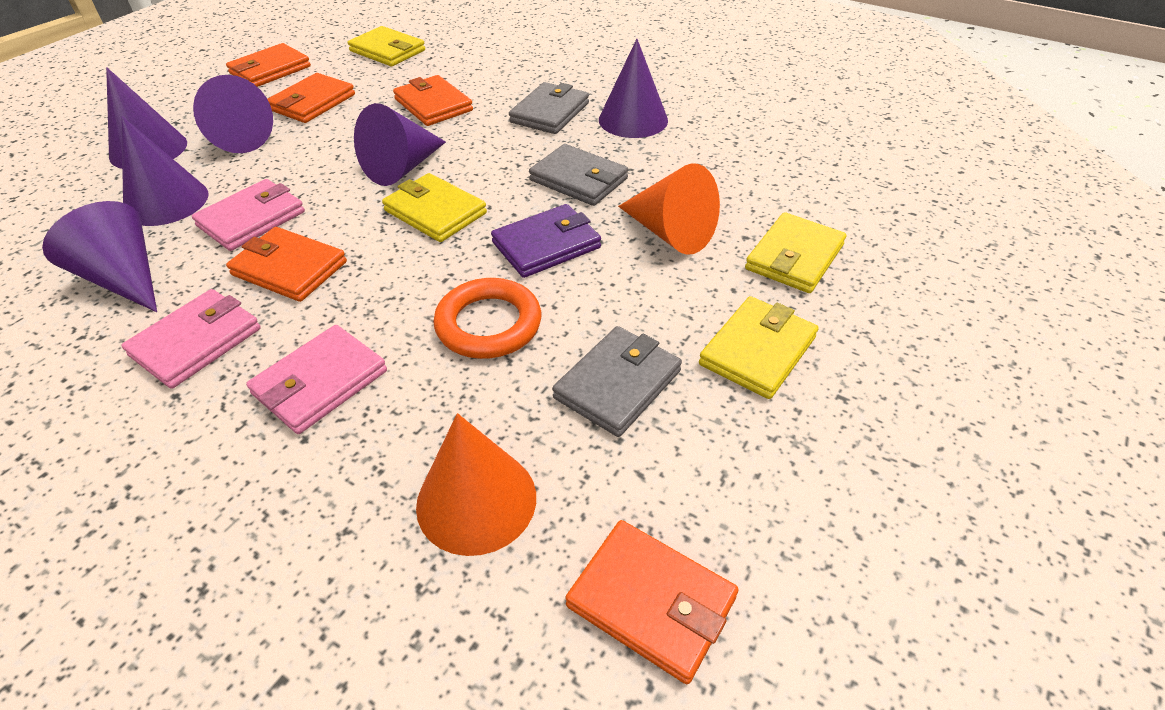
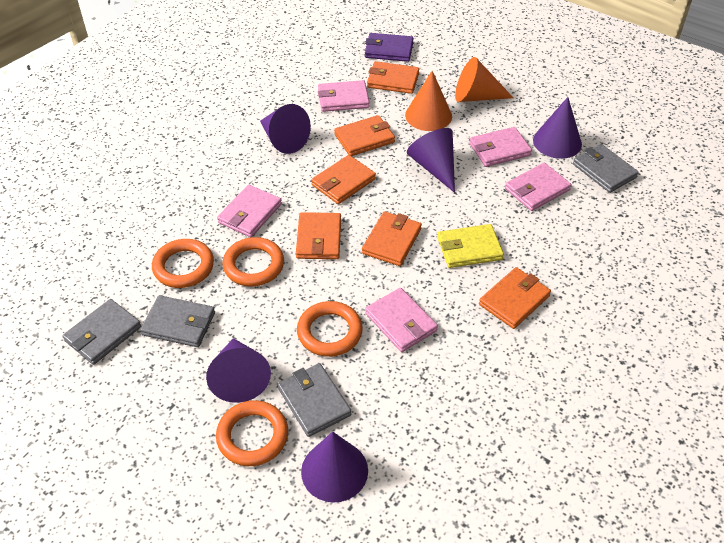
grey wallet: [509,82,589,134] [529,144,628,206] [552,326,682,437] = 3 -> [62,299,141,365] [140,295,215,347] [278,363,351,437] [573,144,639,193] = 4
orange ring: [434,278,541,359] = 1 -> [152,239,214,288] [216,400,288,466] [222,237,284,286] [297,301,363,357] = 4
orange wallet: [226,43,311,87] [226,227,347,302] [267,73,355,123] [393,75,473,126] [565,520,739,684] = 5 -> [296,212,341,259] [311,155,376,204] [334,115,395,156] [362,211,422,266] [367,61,419,94] [479,267,551,329] = 6
pink wallet: [121,289,261,389] [192,179,305,251] [246,325,387,434] = 3 -> [217,185,282,237] [318,80,370,112] [365,288,438,352] [469,127,532,167] [505,163,571,211] = 5
purple cone: [42,201,157,312] [106,67,187,169] [121,116,209,226] [193,75,273,153] [354,103,446,186] [599,39,668,138] = 6 -> [206,338,271,403] [260,104,311,154] [301,431,368,503] [407,128,455,193] [533,97,582,159] = 5
yellow wallet: [348,26,425,66] [382,173,487,242] [699,296,819,399] [745,212,846,293] = 4 -> [437,224,504,268] = 1

